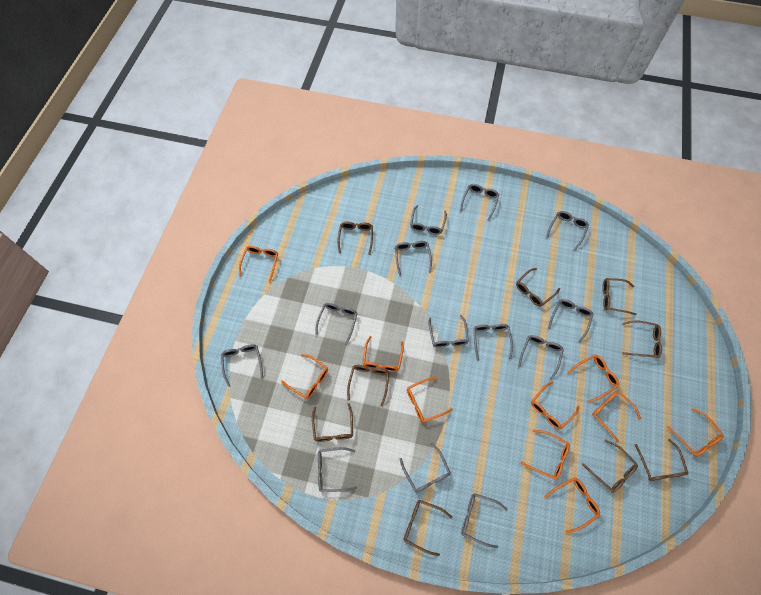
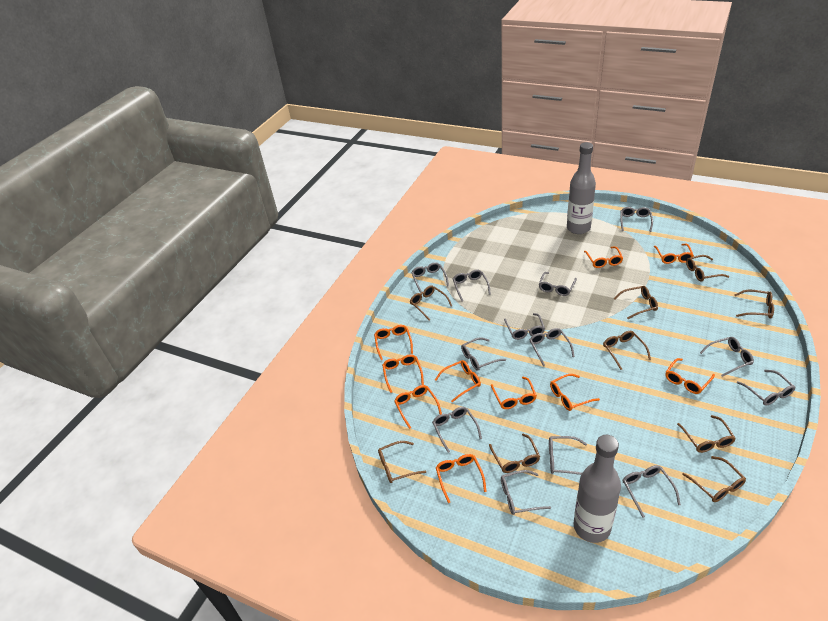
grey bottle: none = 0 -> [567,142,596,234] [573,435,621,543] = 2

